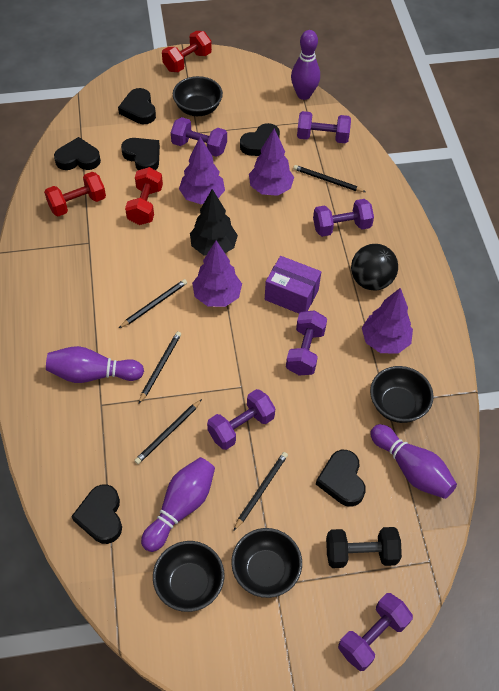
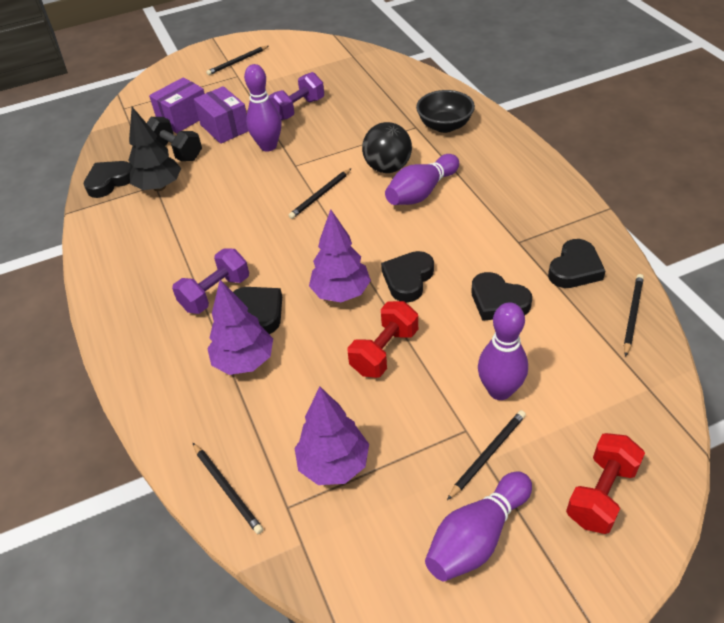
black bowl: [153,541,224,612] [173,76,223,116] [231,528,302,598] [370,366,434,423] = 4 -> [416,90,475,133] = 1
black heart: [54,137,101,170] [71,484,122,544] [118,88,156,124] [121,138,160,170] [240,123,280,156] [316,450,366,507] = 6 -> [84,161,133,198] [233,287,282,334] [381,251,434,302] [472,272,532,321] [548,239,605,288] = 5
purple box: [265,256,321,313] = 1 -> [149,77,205,133] [194,86,248,144] = 2
purple dumbbell: [171,117,227,157] [207,389,275,450] [286,310,327,375] [297,111,351,143] [313,199,374,237] [338,593,413,671] = 6 -> [172,248,249,314] [269,72,324,120] = 2
purple tree: [179,137,225,204] [192,240,242,307] [249,128,294,196] [362,288,413,354] = 4 -> [207,280,273,375] [295,387,369,485] [309,209,371,302] = 3
red dumbbell: [44,172,106,216] [125,167,163,225] [162,31,212,72] = 3 -> [347,301,418,378] [566,433,645,534] = 2

